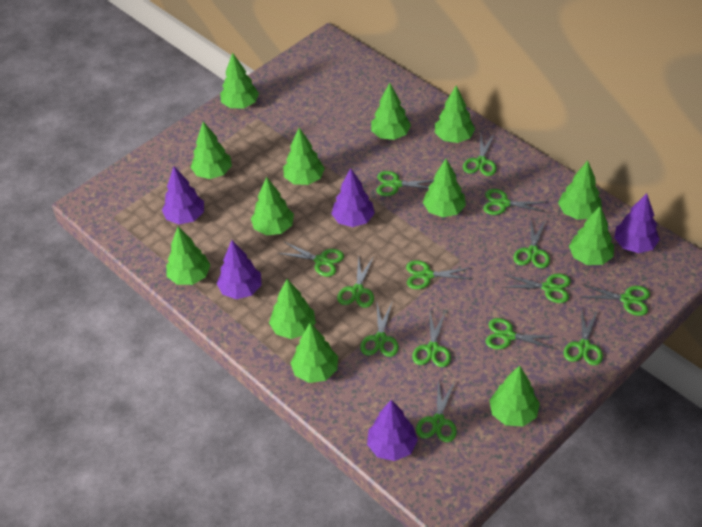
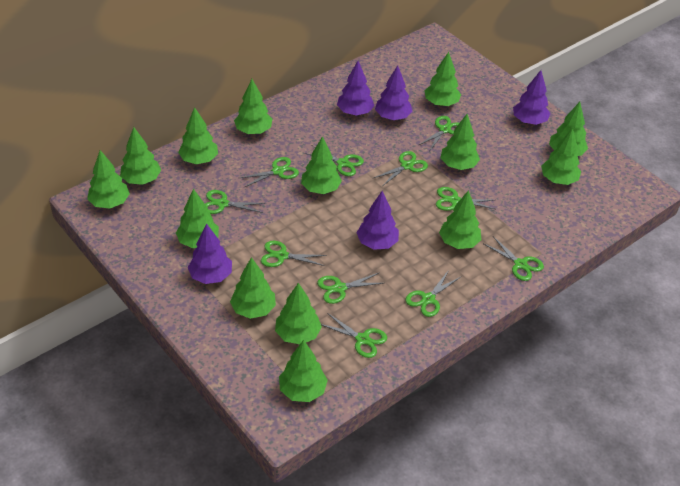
green scissors: [278,242,344,277] [337,256,374,308] [360,303,399,357] [376,171,435,196] [406,260,473,289] [412,313,451,367] [416,378,457,442] [463,133,497,176] [483,189,547,215] [485,318,557,349] [502,274,571,303] [513,219,550,268] [563,307,603,366] [580,284,650,316] = 14 -> [205,190,265,214] [240,157,299,187] [261,241,327,267] [305,145,364,176] [317,272,384,304] [321,313,387,358] [374,151,428,185] [405,270,461,317] [419,116,459,151] [436,187,495,211] [483,236,544,281] = 11
green tree: [166,227,211,285] [190,122,232,179] [220,53,259,108] [251,177,294,235] [269,279,316,339] [283,128,325,185] [290,323,338,383] [371,83,411,140] [423,159,466,217] [435,85,475,143] [489,366,540,426] [558,161,602,220] [569,206,614,265] = 13 -> [87,150,130,209] [120,127,161,185] [176,189,219,248] [178,107,218,164] [230,257,276,319] [234,79,272,134] [275,283,322,344] [279,340,328,402] [301,136,342,194] [424,52,461,106] [439,190,481,249] [440,114,480,170] [541,128,581,185] [549,102,588,156] = 14

